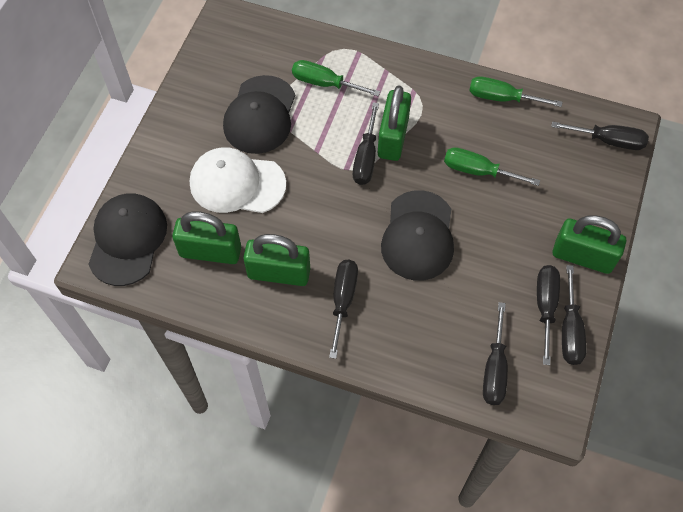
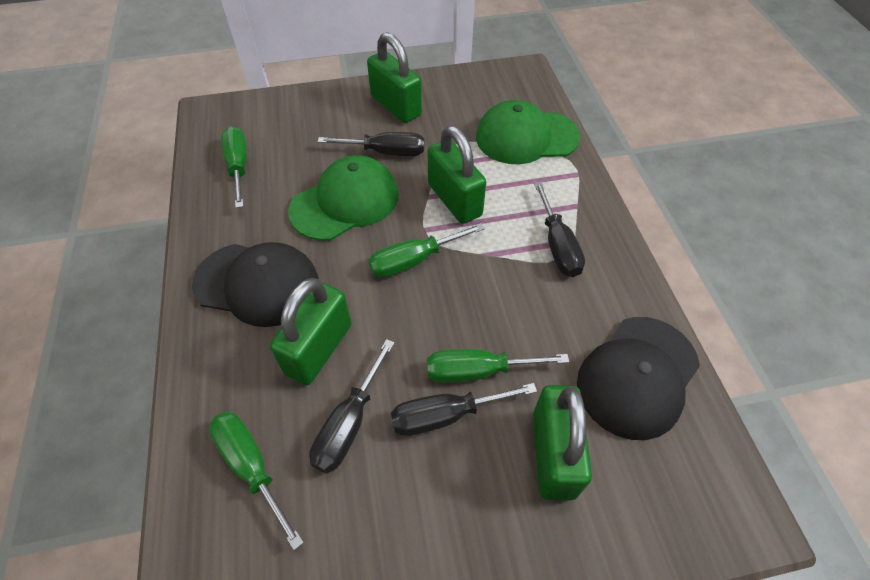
black cap: [88,193,167,286] [223,75,295,154] [381,190,454,281] = 3 -> [192,242,319,327] [577,317,700,440] = 2
black screwdriver: [329,260,358,359] [353,102,379,185] [483,302,508,405] [537,265,560,365] [551,121,649,150] [562,265,586,365] = 6 -> [309,339,395,474] [318,132,425,156] [391,383,537,436] [534,182,585,277] = 4
green cap: none = 0 -> [288,155,399,241] [476,100,580,164] = 2
green screwdriver: [292,60,380,96] [444,147,540,186] [469,76,563,107] = 3 -> [209,412,304,550] [221,126,247,208] [368,223,485,278] [427,349,569,383] = 4
white cap: [190,147,286,213] = 1 -> none = 0

